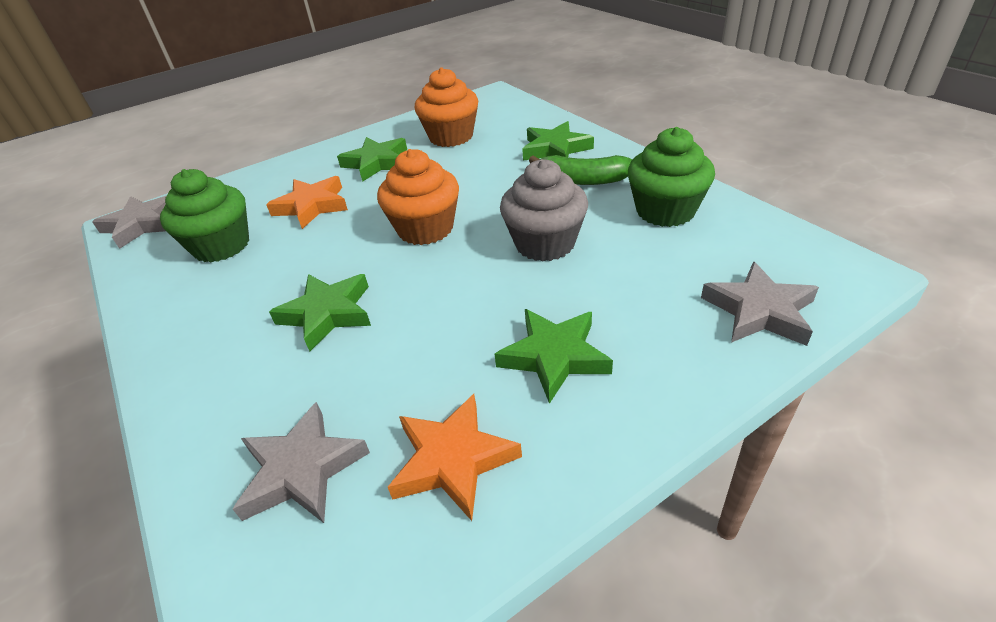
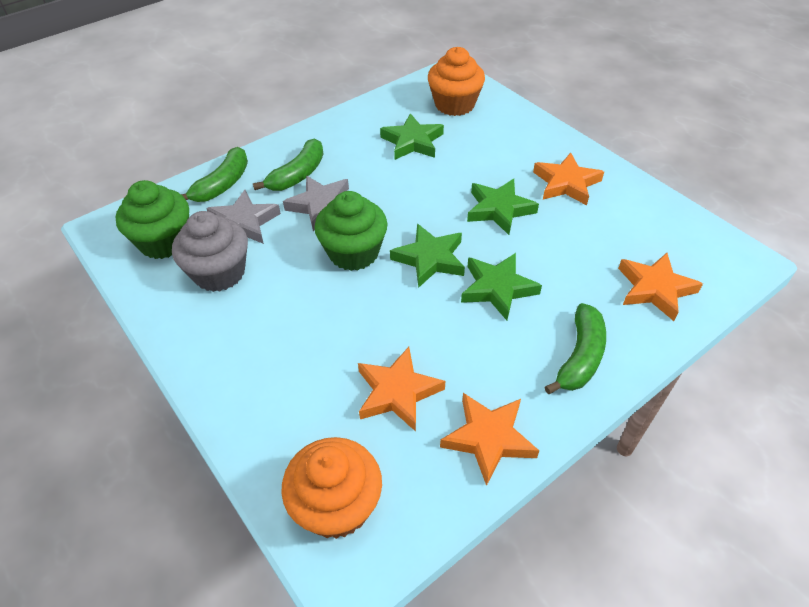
green banana: [529,155,632,185] = 1 -> [181,147,248,202] [253,139,323,191] [545,303,606,394] = 3
grey star: [92,196,166,249] [233,402,370,523] [701,262,819,346] = 3 -> [206,190,281,244] [283,176,349,231] = 2
orange star: [266,176,348,229] [388,394,522,521] = 2 -> [358,347,445,432] [440,393,539,486] [533,153,604,205] [618,253,703,321] = 4

